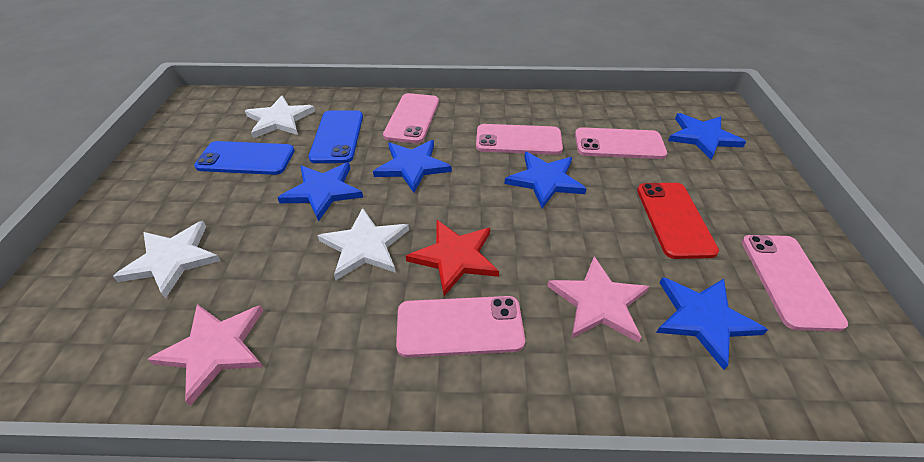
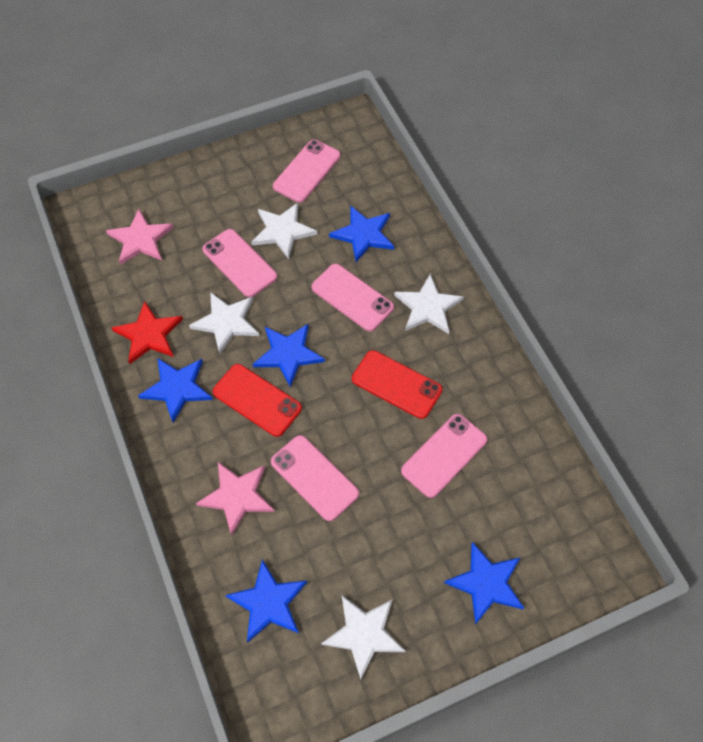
blue phone: [194,141,295,175] [309,110,363,163] = 2 -> none = 0
red phone: [637,183,719,259] = 1 -> [213,364,302,437] [352,350,442,419] = 2
white star: [113,221,221,299] [245,96,315,138] [317,208,409,280] = 3 -> [189,292,259,354] [251,203,317,259] [321,596,405,680] [394,274,464,334] = 4

